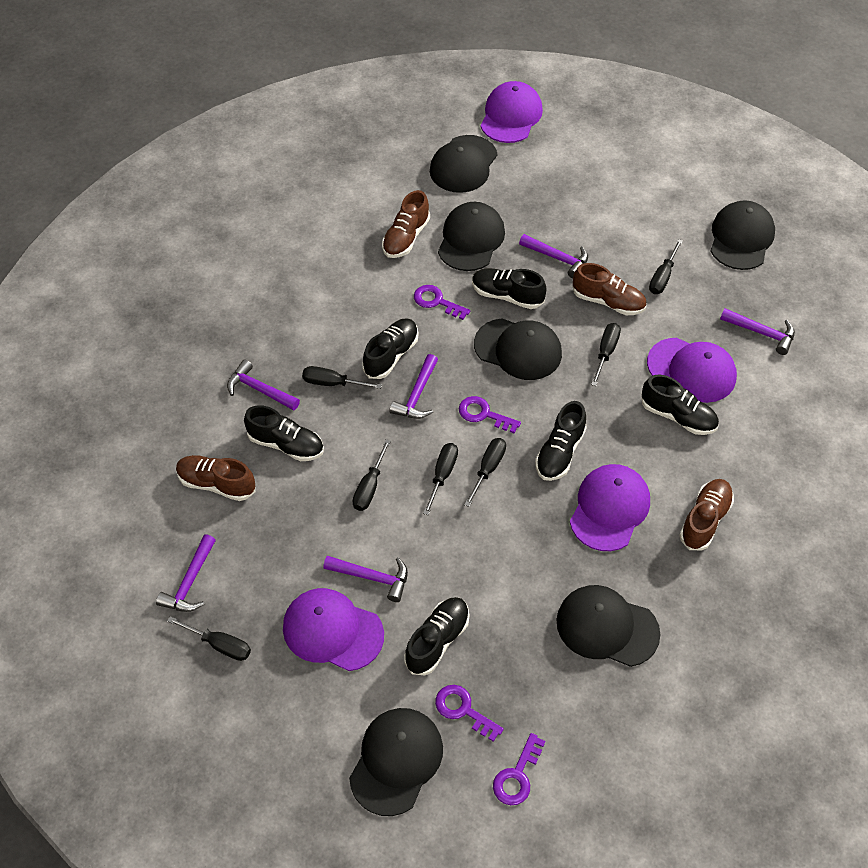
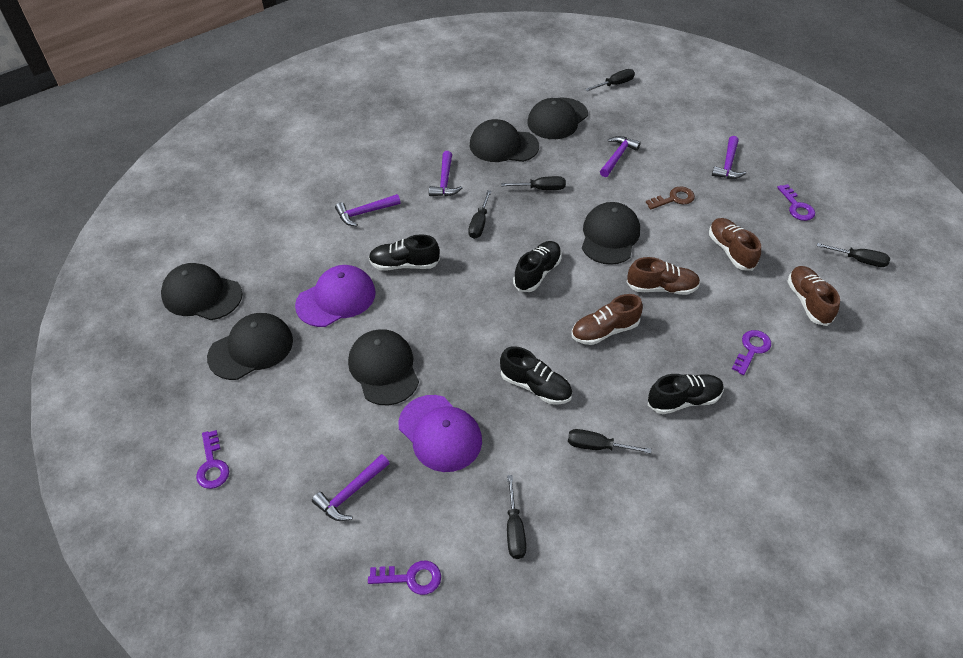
black screwdriver: [167,616,251,661] [302,366,382,389] [353,439,391,511] [423,443,458,515] [464,438,506,507] [591,323,621,386] [649,239,683,294] = 7 -> [468,190,491,239] [501,176,566,190] [507,475,526,559] [568,429,651,454] [585,69,635,91] [817,243,890,267] = 6
black shoe: [244,405,324,461] [363,318,418,379] [404,597,469,675] [472,268,547,309] [535,401,587,481] [642,375,719,435] = 6 -> [369,234,440,271] [500,346,572,405] [513,241,562,292] [648,374,724,414] = 4
brown key: none = 0 -> [646,187,695,209] = 1
purple cap: [283,588,384,671] [481,81,543,143] [570,464,650,551] [647,338,737,403] = 4 -> [295,265,376,327] [399,395,482,472] = 2
purple hammer: [156,534,216,612] [227,360,300,411] [323,556,408,602] [389,354,438,419] [519,234,588,278] [720,308,795,355] = 6 -> [312,454,390,521] [335,194,401,227] [429,151,462,196] [600,136,641,177] [712,136,746,179] = 5

